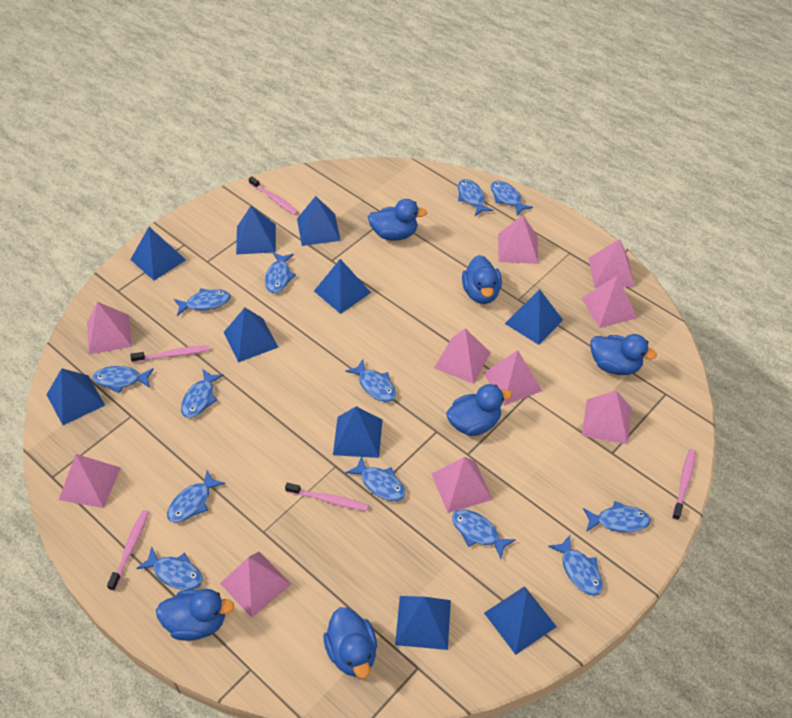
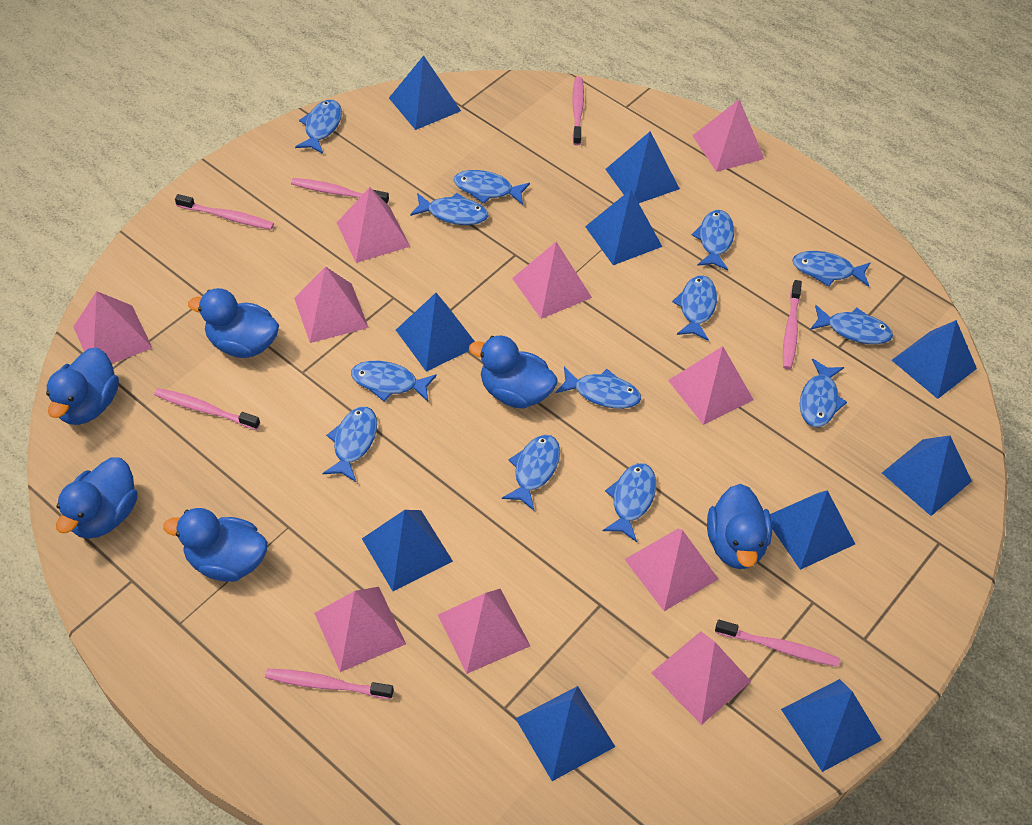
pink toothbrush: [107,510,149,591] [130,345,210,363] [249,176,298,215] [285,483,369,511] [672,449,696,520] = 5 -> [154,388,260,430] [175,194,274,229] [265,669,394,699] [291,178,389,204] [572,77,584,146] [715,620,840,667] [783,280,802,369] = 7

